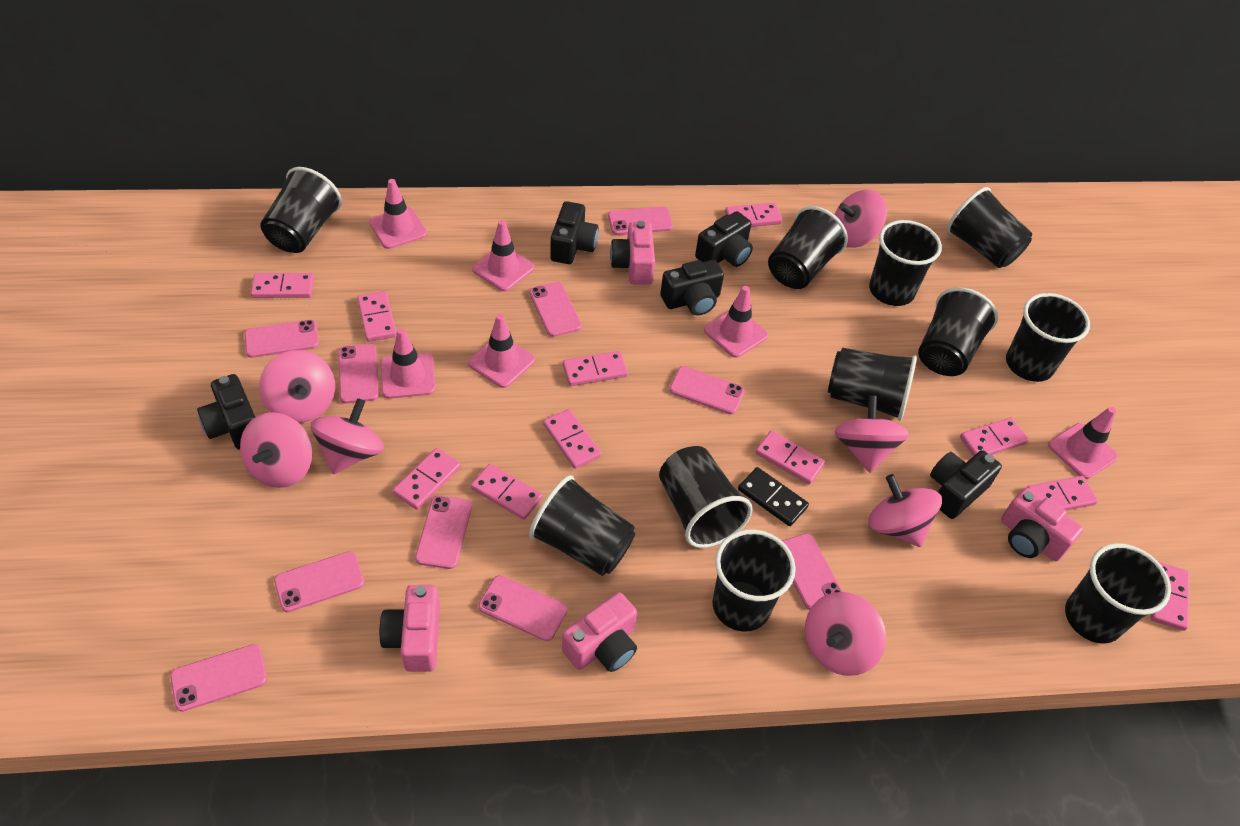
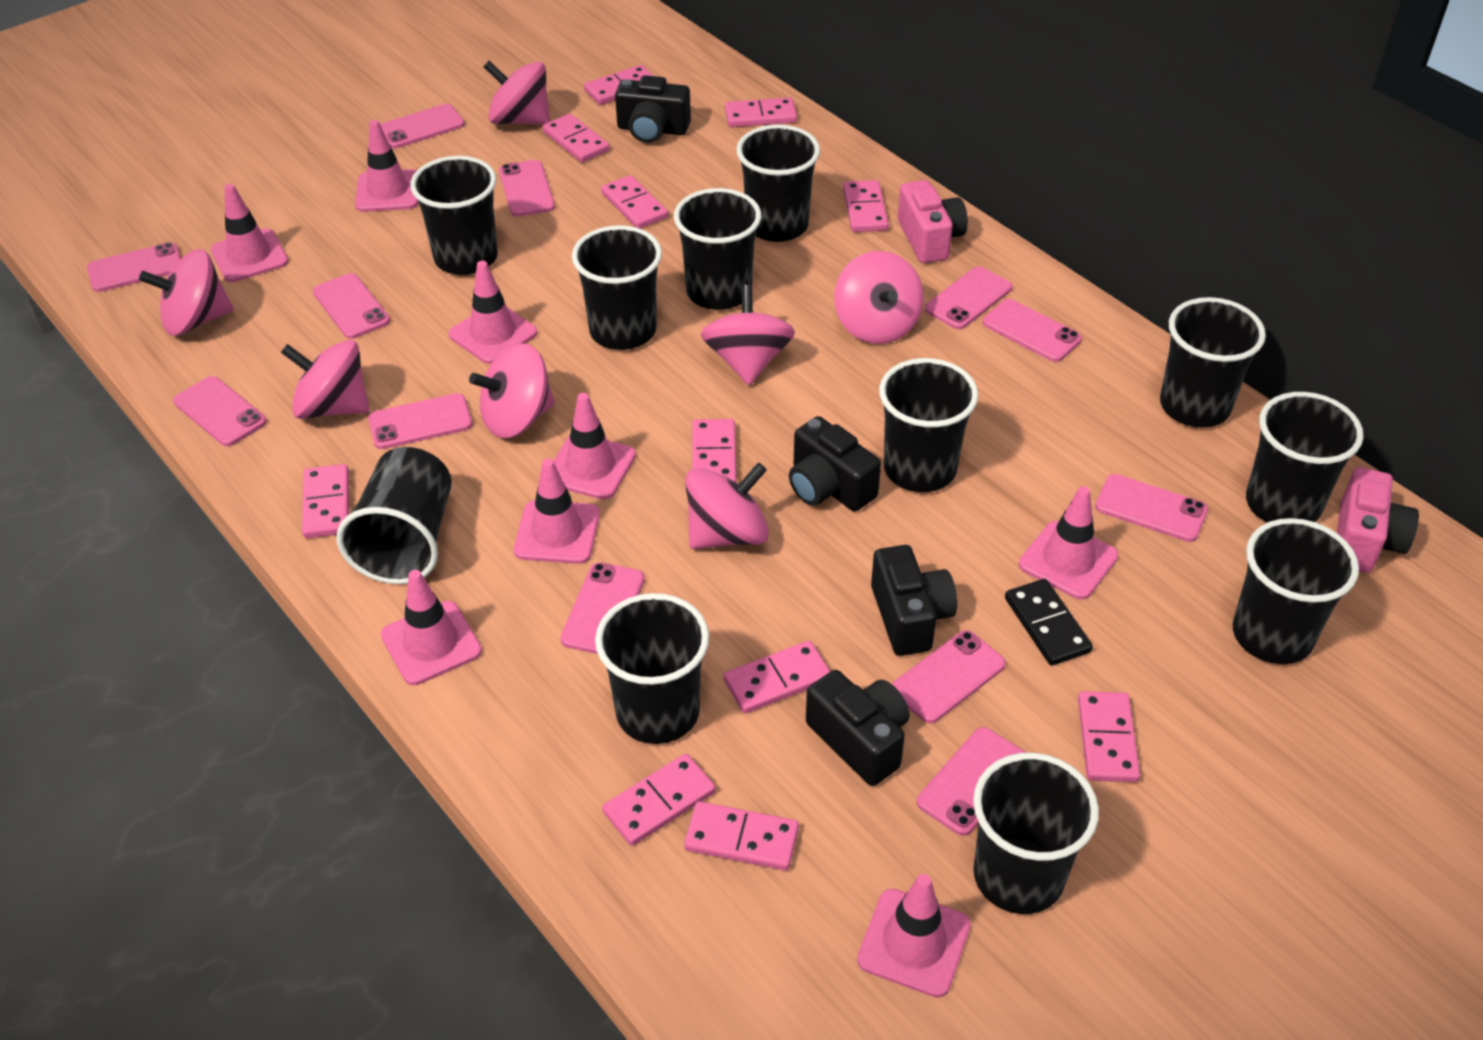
black camera: [197,374,255,450] [550,201,599,264] [660,260,724,315] [695,211,753,267] [930,450,1002,519] = 5 -> [615,75,691,143] [789,416,881,511] [806,670,910,786] [871,545,957,656] = 4
pink camera: [379,585,440,672] [562,592,637,672] [610,221,655,285] [1001,487,1083,561] = 4 -> [898,180,968,263] [1337,467,1419,572] = 2
pink phone: [170,644,267,712] [245,320,319,358] [274,551,364,612] [338,344,379,403] [415,495,472,569] [478,575,567,641] [529,282,582,337] [608,207,673,235] [669,366,745,414] [782,533,843,610] = 10 -> [87,242,181,292] [173,376,267,446] [313,273,390,339] [368,393,472,449] [380,104,465,148] [499,160,555,217] [560,562,645,654] [892,630,1006,723] [917,727,1026,836] [925,266,1012,329] [983,299,1082,362] [1095,474,1208,542] = 12
pink traffic cone: [369,179,427,249] [380,328,436,399] [468,314,535,388] [472,220,535,291] [704,286,768,358] [1048,407,1118,479] = 6 -> [211,184,289,282] [355,120,419,212] [381,570,482,685] [449,261,537,364] [514,458,600,564] [554,393,636,500] [857,874,971,998] [1019,486,1118,599] = 8

